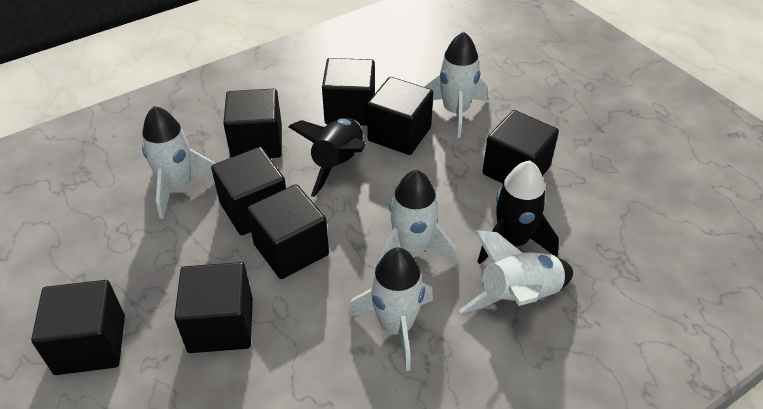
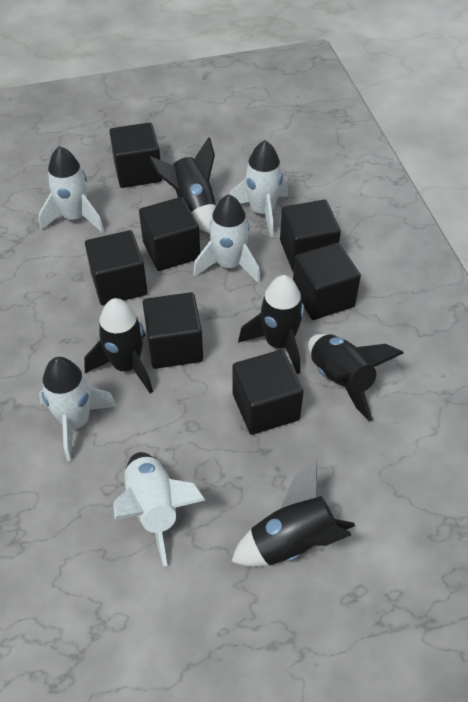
black cube: [31,280,125,375] [174,262,253,353] [211,147,286,235] [223,89,282,158] [247,184,329,279] [322,58,375,126] [367,77,433,155] [482,110,559,184] = 8 -> [85,230,148,305] [109,122,162,188] [139,197,200,271] [143,292,203,369] [233,350,304,435] [280,200,341,271] [293,242,361,320] = 7
black rocket: [288,118,366,197] [477,160,559,264] = 2 -> [84,298,153,394] [149,137,216,233] [231,460,355,567] [238,275,304,374] [308,334,404,421] = 5

